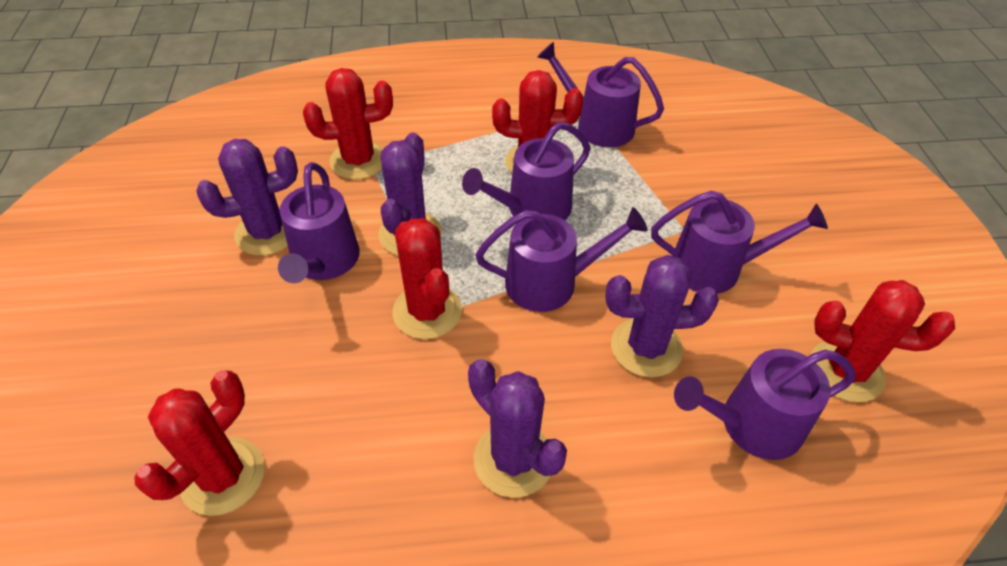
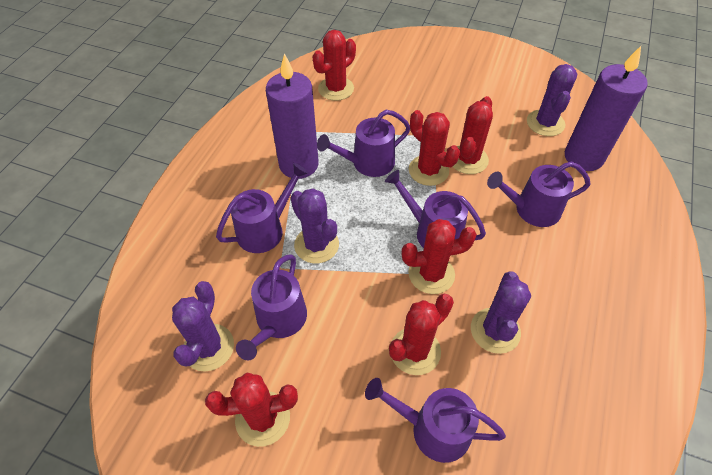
purple candle: none = 0 -> [266,53,319,179] [565,46,648,171] = 2
red cactus: [134,370,265,516] [303,68,393,180] [392,218,462,339] [492,70,583,173] [811,280,955,402] = 5 -> [205,372,298,447] [312,30,356,101] [389,294,454,375] [401,219,477,294] [409,110,460,186] [453,96,493,174] = 6

